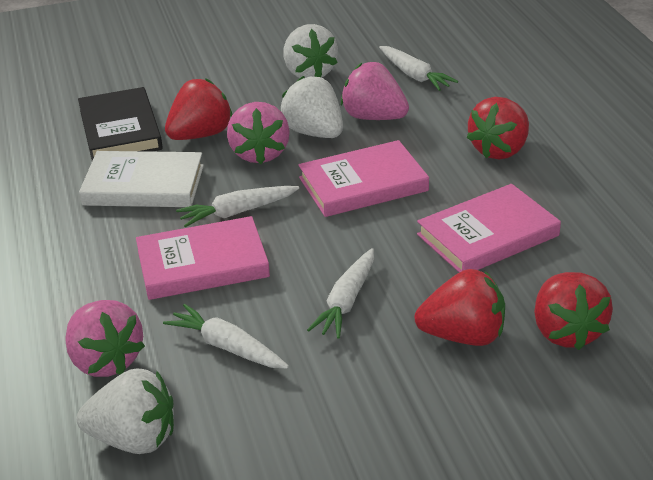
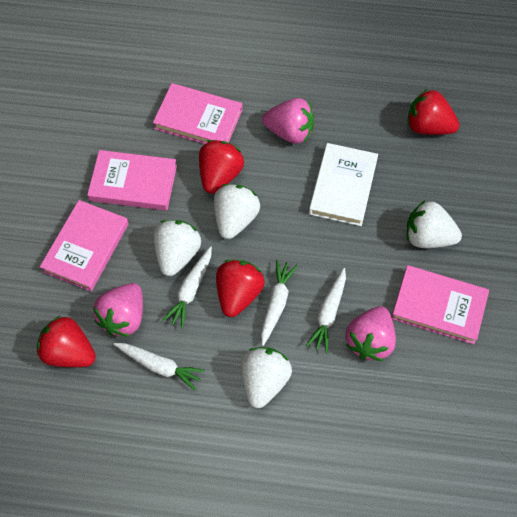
black book: [78,87,163,161] = 1 -> none = 0
pink book: [136,216,270,300] [298,140,429,217] [417,184,561,272] = 3 -> [40,200,129,291] [87,150,177,211] [153,83,243,144] [391,265,489,344] = 4
white strawberry: [77,369,174,454] [281,76,343,138] [284,24,338,78] = 3 -> [154,220,201,276] [214,184,260,239] [241,347,292,408] [407,201,462,248] = 4

